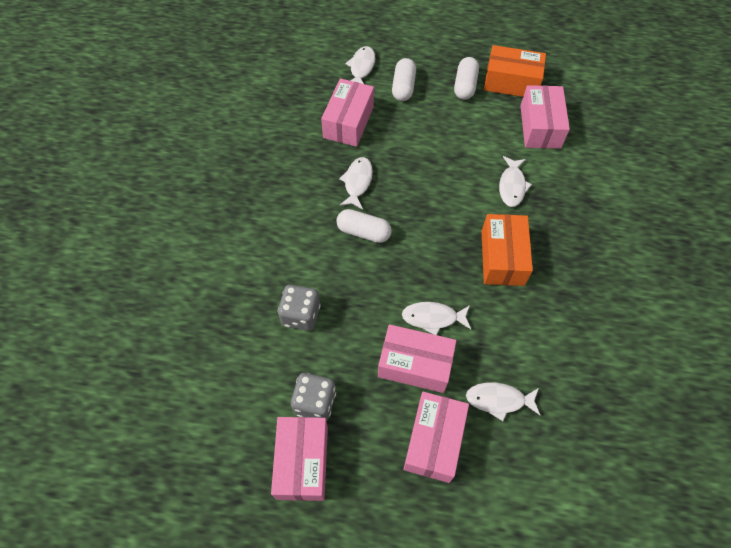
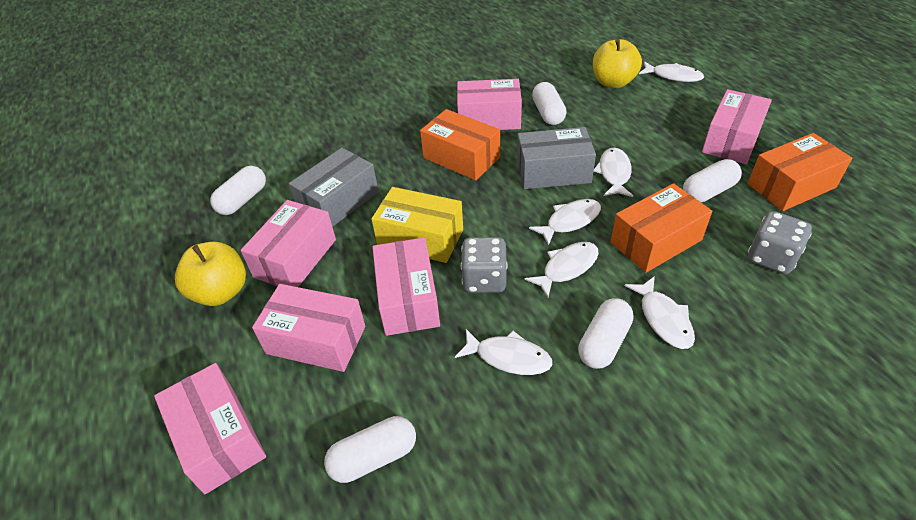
grey box: none = 0 -> [289,148,379,227] [517,127,596,189] = 2
orange box: [481,214,533,286] [484,45,546,97] = 2 -> [420,109,500,181] [611,183,712,273] [748,133,852,211] = 3
pink box: [271,417,328,501] [321,78,374,147] [378,324,456,393] [403,392,469,483] [520,85,570,149] = 5 -> [154,363,266,494] [241,200,336,287] [252,284,365,372] [372,238,440,336] [457,79,522,130] [702,89,772,164] = 6
white capsule: [337,209,392,243] [392,58,416,101] [454,57,479,100] = 3 -> [210,166,266,215] [324,416,416,483] [532,82,567,125] [578,298,634,369] [683,159,742,202] = 5
white fish: [339,157,373,209] [345,46,375,84] [402,302,471,335] [466,382,540,421] [499,156,532,207] = 5 -> [455,329,552,375] [525,242,599,298] [529,199,601,246] [594,148,633,197] [625,276,695,349] [639,61,704,82] = 6
yellow apple: none = 0 -> [175,241,246,306] [593,39,642,88] = 2
yellow box: none = 0 -> [371,187,463,263] = 1

